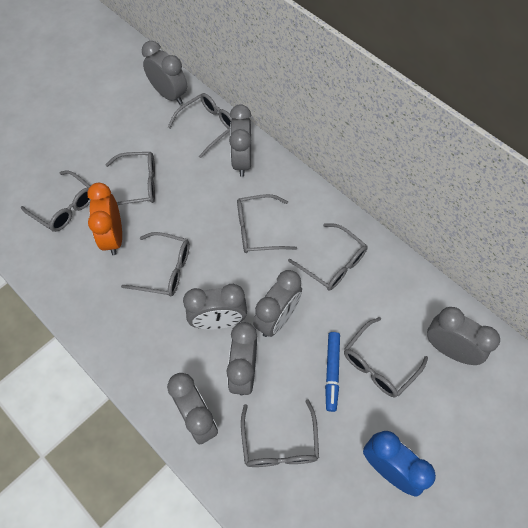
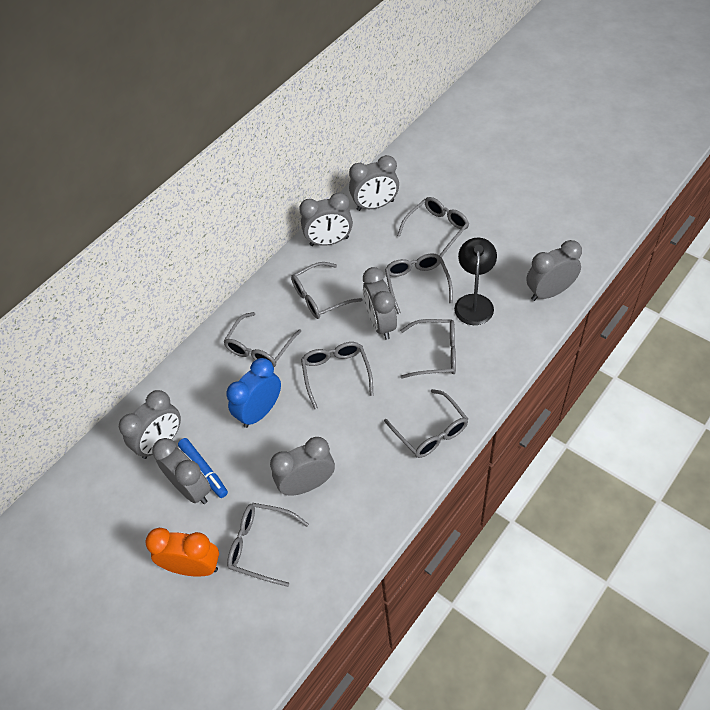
black lamp: none = 0 -> [454,238,497,325] = 1

